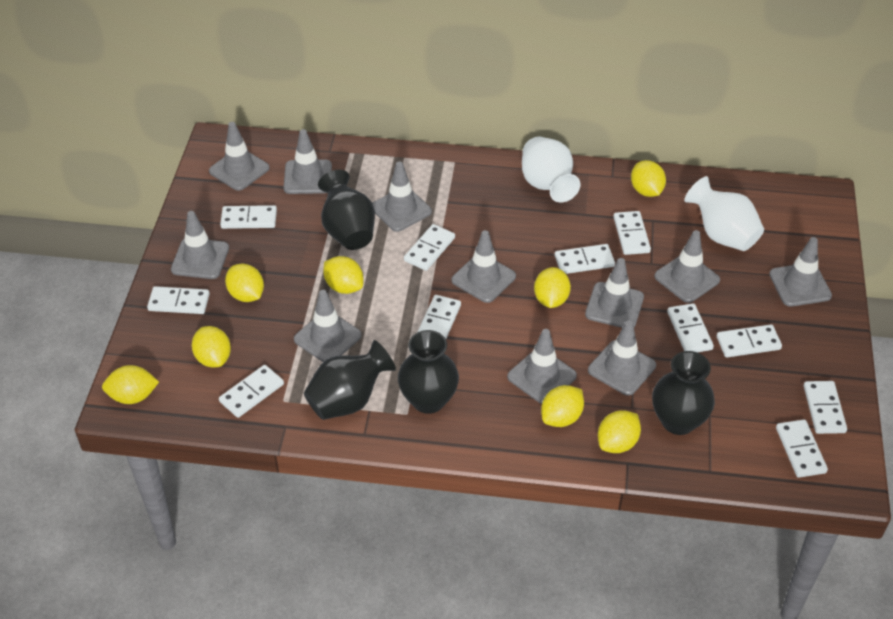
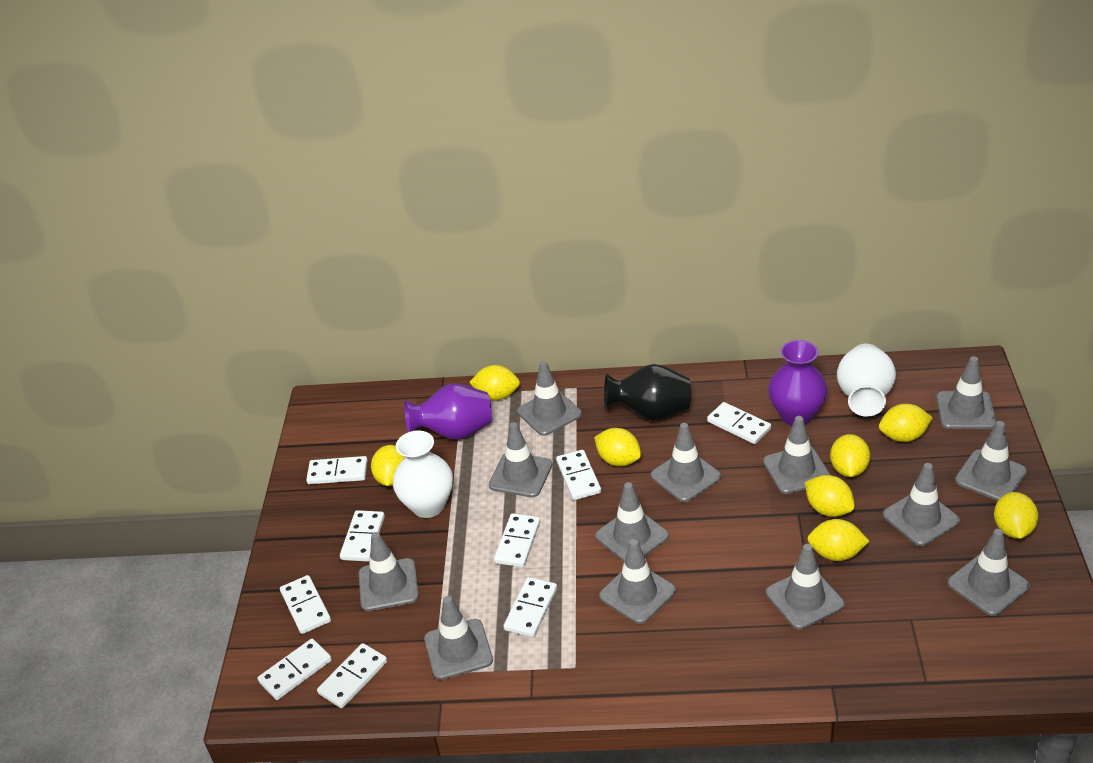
black vase: [304,340,396,420] [318,170,375,250] [398,330,459,414] [652,351,715,435] = 4 -> [604,364,691,421] = 1
grey traffic cone: [171,211,229,279] [209,122,270,191] [283,129,332,194] [294,290,362,362] [372,161,432,232] [452,230,516,303] [507,329,577,404] [585,258,644,328] [588,320,656,396] [654,230,720,303] [769,237,832,307] = 11 -> [359,532,419,611] [424,596,493,680] [489,422,552,497] [517,361,582,436] [595,482,669,561] [599,539,676,624] [651,423,721,502] [763,416,831,494] [766,544,844,630] [883,463,960,546] [936,356,997,429] [948,529,1030,616] [955,421,1027,501] = 13
purple vase: none = 0 -> [404,383,492,440] [768,340,828,426] = 2
white domino: [147,286,210,314] [219,365,284,418] [220,205,277,229] [404,224,455,271] [418,295,461,339] [555,244,615,274] [614,211,651,255] [667,303,714,352] [717,324,782,357] [776,420,828,478] [804,381,847,434] = 11 -> [257,639,332,700] [280,575,331,634] [306,456,368,484] [317,643,387,708] [340,510,385,562] [494,513,540,567] [503,577,557,637] [556,450,601,500] [707,402,771,444] = 9

